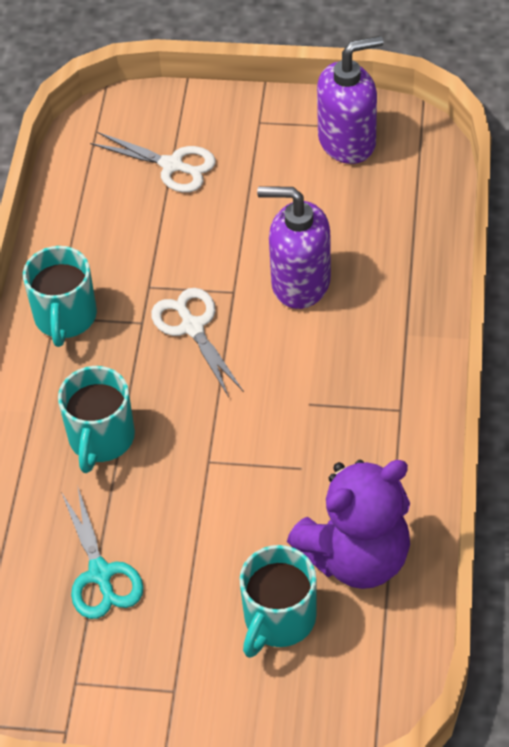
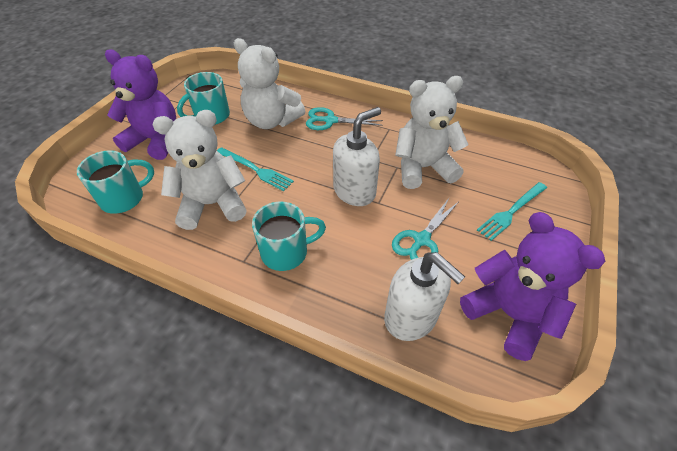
purple soap dispenser: [257,186,331,309] [317,36,384,164] = 2 -> none = 0
purple teddy bear: [287,460,410,589] = 1 -> [105,49,176,160] [460,212,606,361] = 2
turquoise fork: none = 0 -> [217,147,294,191] [477,182,547,241] = 2
turquoise scissors: [61,488,143,619] = 1 -> [306,107,383,130] [392,198,458,260] = 2
white scissors: [90,132,216,193] [151,288,244,397] = 2 -> none = 0
white soap dispenser: none = 0 -> [333,107,381,206] [384,252,465,341] = 2
white teddy bear: none = 0 -> [153,110,247,230] [234,38,305,129] [395,76,469,189] = 3

